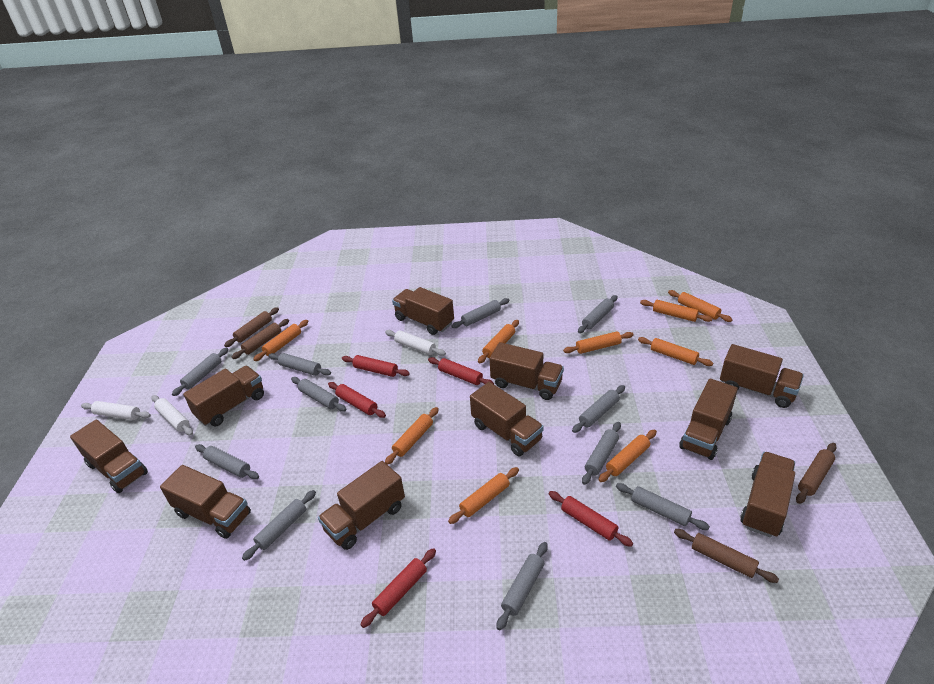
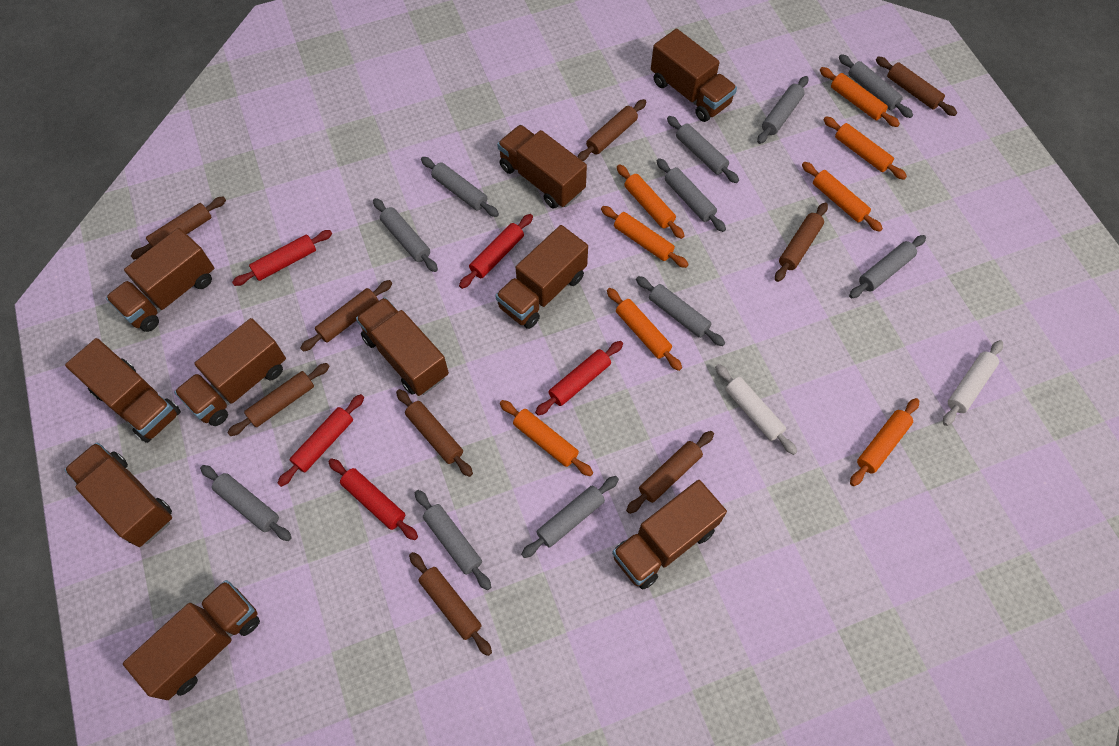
brown rolling pin: [224,307,279,347] [232,319,289,359] [674,529,779,583] [796,443,837,504] = 4 -> [131,196,226,260] [228,363,330,436] [301,280,392,352] [396,389,473,477] [409,552,492,656] [578,99,646,161] [626,431,714,514] [775,202,828,282] [876,57,957,116] = 9
orange rolling pin: [253,320,309,361] [385,407,439,465] [448,467,519,524] [478,320,519,363] [563,331,634,354] [598,430,657,482] [638,337,713,366] [640,300,712,322] [668,290,732,322] = 9 -> [500,400,593,476] [601,206,689,268] [607,288,682,371] [617,164,684,239] [802,162,883,232] [820,67,900,127] [823,117,907,180] [850,398,919,486] = 8
white rolling pin: [81,401,151,420] [151,395,193,436] [385,330,446,356] = 3 -> [715,364,797,455] [943,340,1003,426] = 2

